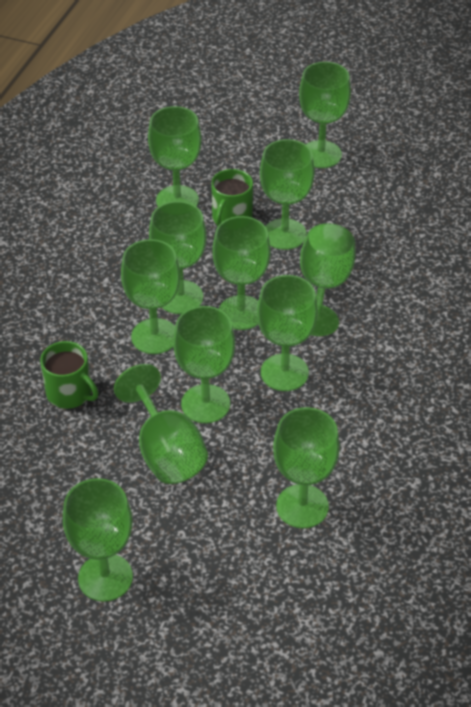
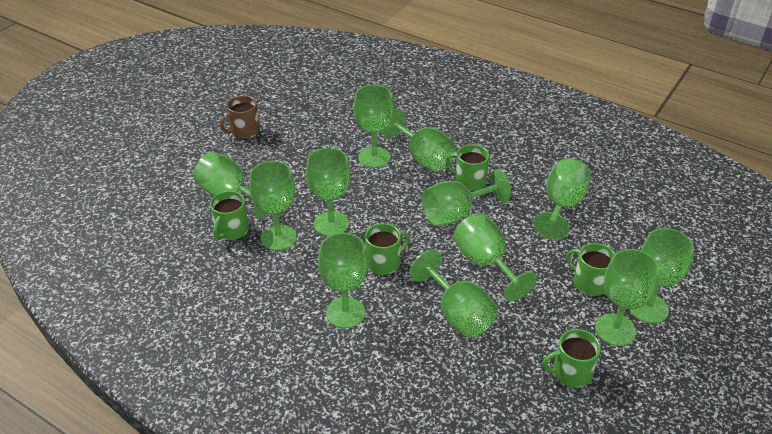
brown mug: none = 0 -> [220,96,260,139] = 1
green mug: [40,341,98,409] [211,169,253,227] = 2 -> [210,191,249,240] [365,223,410,275] [445,144,489,191] [542,329,601,388] [567,243,615,296] = 5

